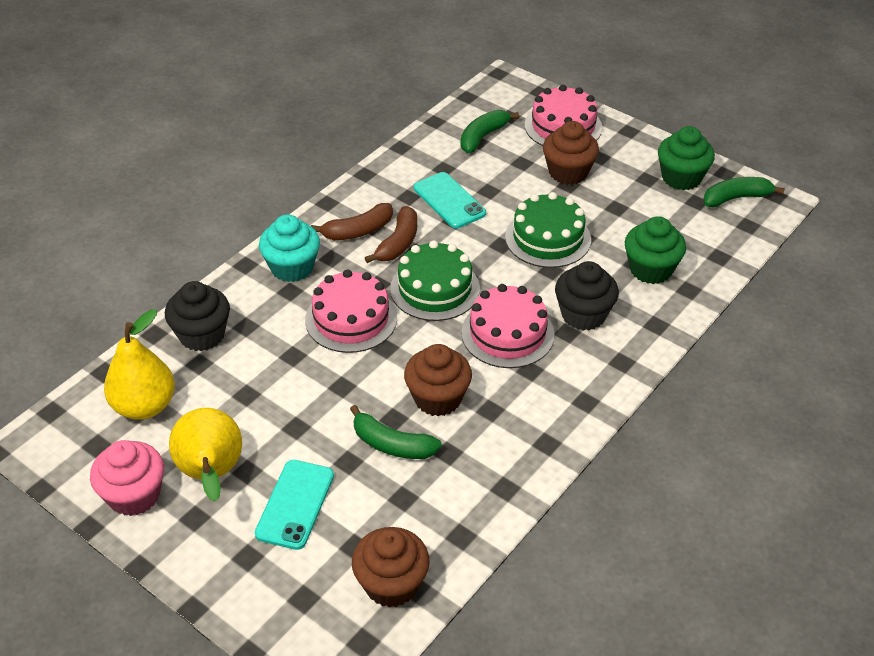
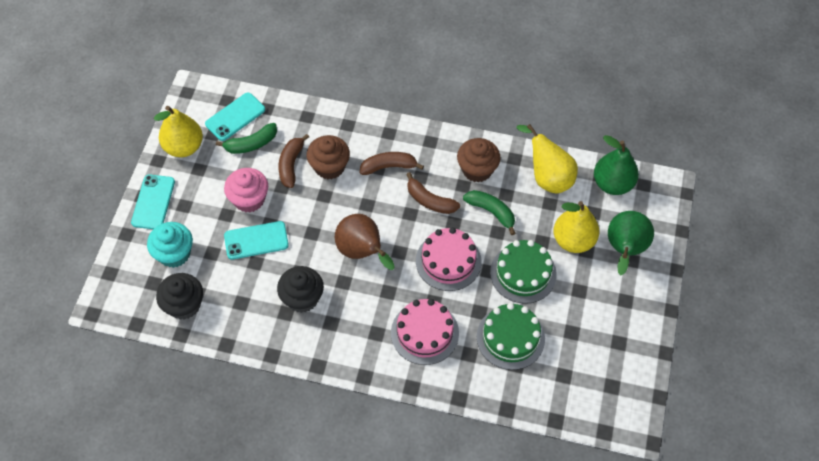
brown banana: [311,203,393,240] [365,206,417,263] = 2 -> [279,134,309,188] [360,152,424,175] [406,172,460,214] = 3
brown cupcake: [352,527,430,608] [404,344,472,417] [543,121,599,185] = 3 -> [307,135,350,179] [457,138,501,182] = 2
brown pear: none = 0 -> [335,214,395,270] = 1
green banana: [350,405,442,459] [461,110,519,153] [703,177,785,208] = 3 -> [216,123,277,154] [463,190,515,235] = 2
green cupcake: [625,216,686,284] [658,126,715,190] = 2 -> none = 0
green pear: none = 0 -> [594,135,639,195] [608,211,654,275] = 2
pink cake: [305,269,397,353] [461,284,555,368] [525,85,602,146] = 3 -> [391,299,459,365] [416,227,481,291] = 2
turquoise phone: [255,460,334,550] [414,172,486,229] = 2 -> [131,175,175,229] [205,93,265,141] [224,221,289,260] = 3
yellow pear: [104,309,175,420] [169,408,242,502] = 2 -> [154,106,203,157] [517,124,578,194] [554,201,599,253] = 3

